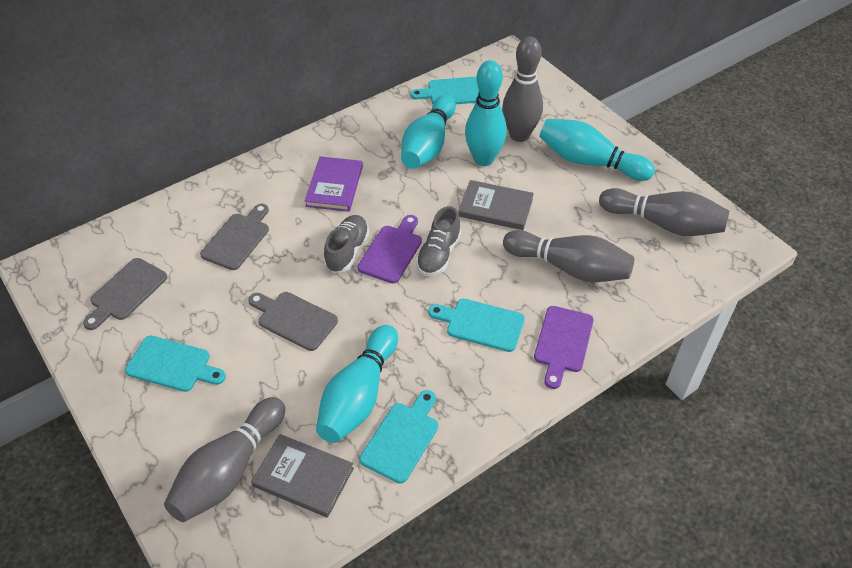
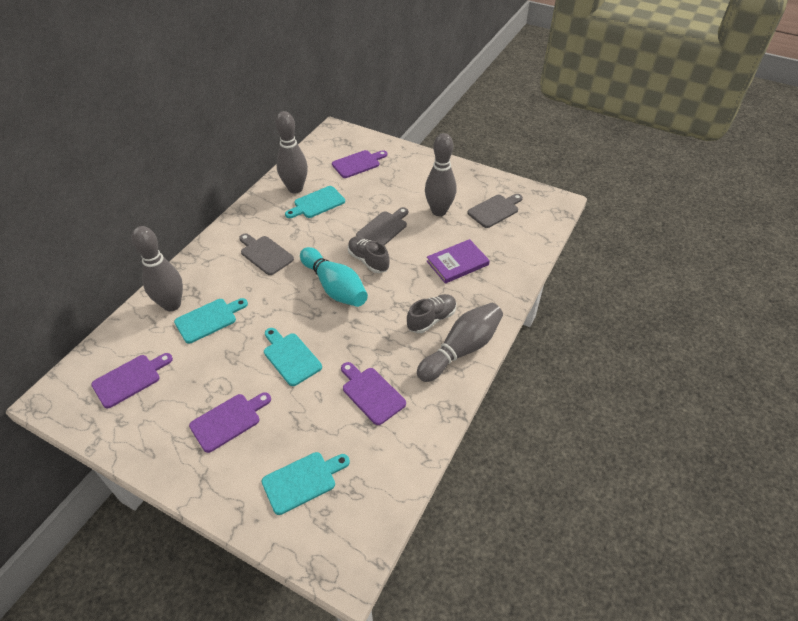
grey book: [251,434,354,518] [458,180,534,230] = 2 -> none = 0
purple cutting board: [357,215,422,283] [534,306,594,389] = 2 -> [91,353,173,408] [189,392,271,453] [332,150,387,178] [341,362,406,425] = 4
turquoise bowling pin: [316,325,398,443] [401,95,456,169] [465,60,507,166] [539,119,655,181] = 4 -> [300,247,368,307] = 1

